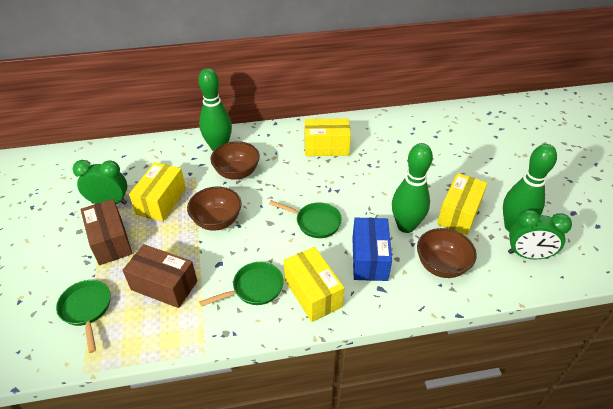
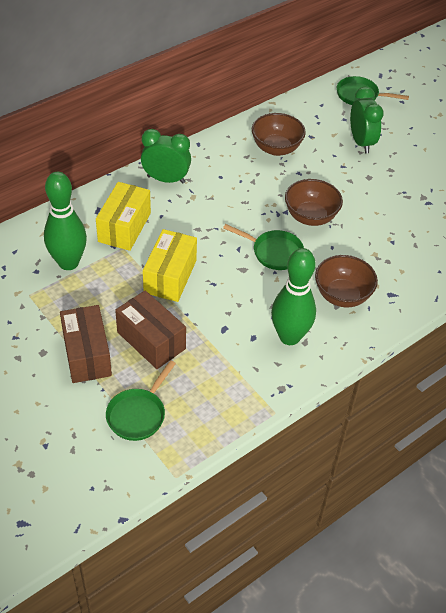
blue box: [352,218,392,281] = 1 -> none = 0
green bowling pin: [198,68,232,151] [392,143,433,233] [503,144,557,232] = 3 -> [44,172,87,270] [271,248,316,345] = 2
yellow box: [129,162,186,222] [284,247,344,322] [305,118,351,156] [437,173,488,235] = 4 -> [96,182,151,251] [143,229,197,302] = 2

